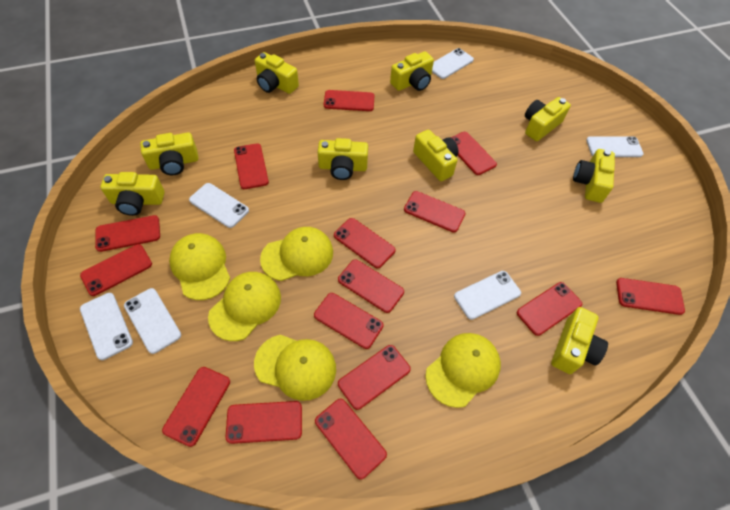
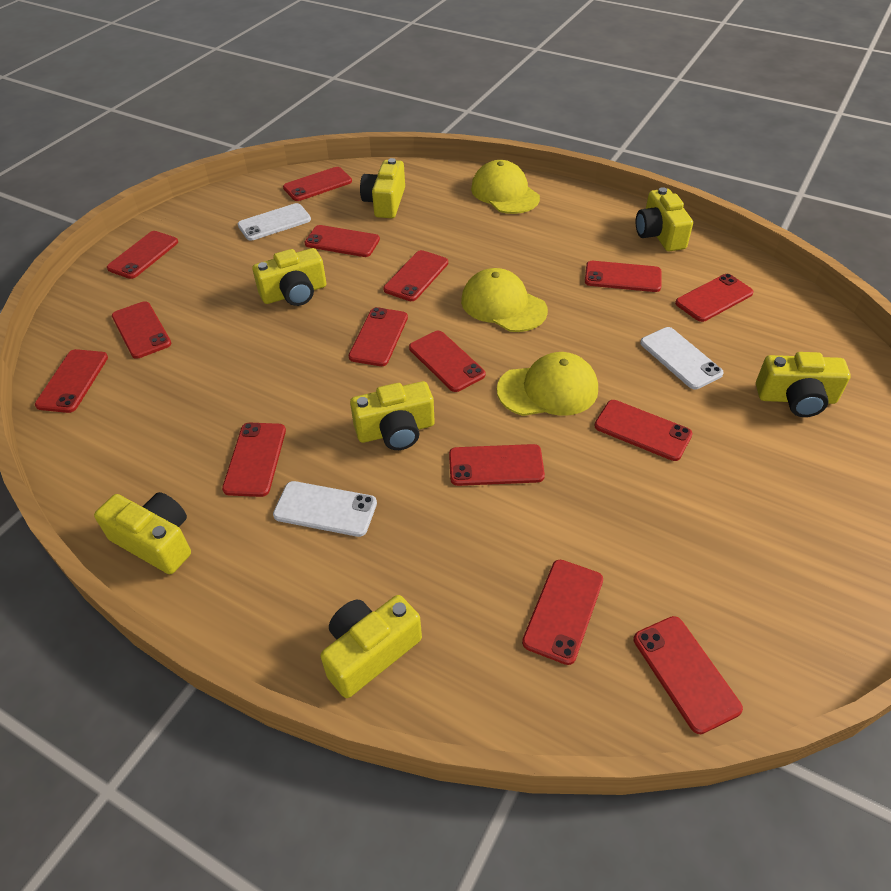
white phone: [80,293,133,360] [124,288,181,354] [189,183,249,228] [432,48,474,79] [454,271,521,320] [586,136,643,157] = 6 -> [238,203,311,241] [273,481,377,537] [640,327,724,389] = 3
yellow camera: [100,172,165,216] [140,133,198,175] [255,52,299,94] [318,138,368,180] [390,51,434,91] [413,130,458,181] [525,97,571,141] [551,307,608,374] [573,149,615,203] = 9 -> [94,492,191,574] [252,248,326,306] [320,595,422,698] [350,381,435,450] [360,158,405,218] [636,187,693,251] [756,352,851,417] = 7
yellow cap: [169,233,230,300] [208,272,281,341] [254,335,336,401] [260,227,333,281] [426,333,501,408] = 5 -> [461,268,548,332] [471,160,540,214] [497,352,598,416] = 3

